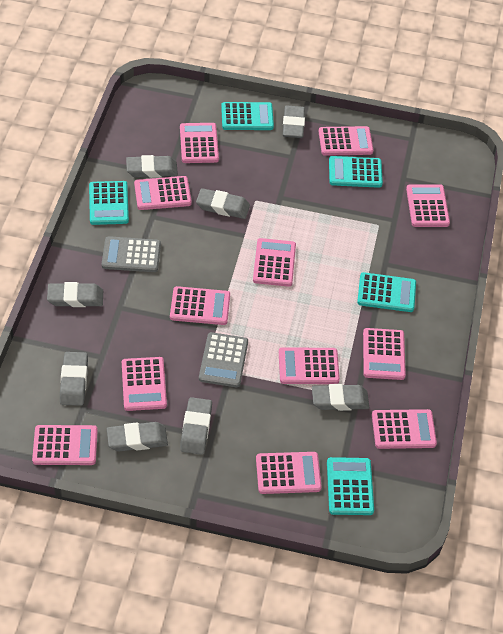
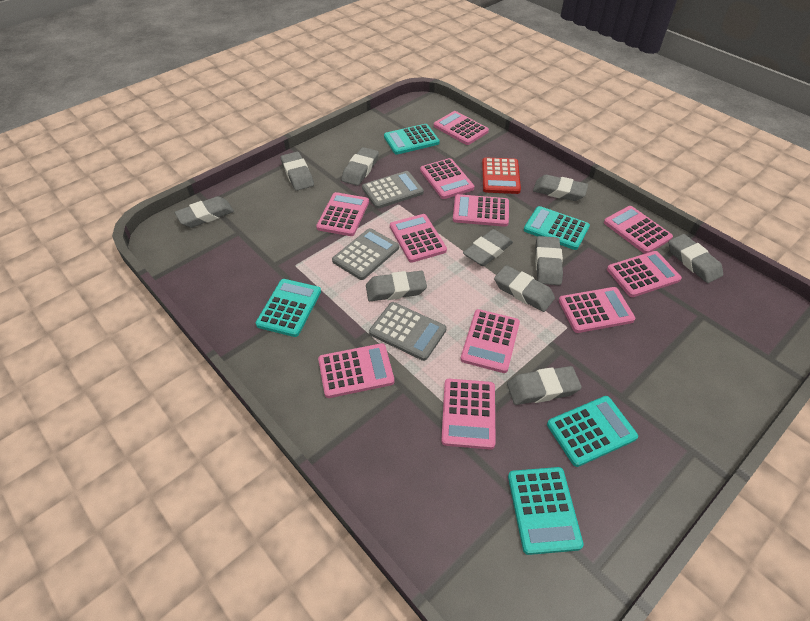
grey calculator: [102,236,161,272] [199,332,248,387] = 2 -> [332,228,399,280] [362,171,424,209] [369,302,446,361] = 3
grey eraser: [47,282,103,307] [60,352,88,406] [107,422,168,451] [126,155,178,178] [180,397,212,455] [196,188,250,219] [283,106,305,138] [312,384,369,411] = 8 -> [175,196,234,228] [281,152,314,191] [341,147,379,186] [366,271,427,301] [463,229,513,266] [494,265,555,312] [507,366,582,405] [533,175,588,201] [535,236,563,285] [669,234,723,283] = 10
pink calculator: [32,425,98,465] [122,357,167,411] [134,176,192,210] [170,286,230,325] [180,123,219,163] [253,238,296,287] [256,452,322,494] [279,347,340,384] [318,126,373,156] [363,328,406,380] [372,409,437,449] [406,184,450,227] = 12 -> [316,192,369,236] [318,343,394,398] [390,214,447,263] [420,158,474,199] [434,111,489,145] [441,379,496,450] [453,194,509,227] [460,309,520,373] [559,287,635,333] [604,206,673,254] [607,251,682,297] = 11
red calculator: none = 0 -> [482,157,521,194] = 1

